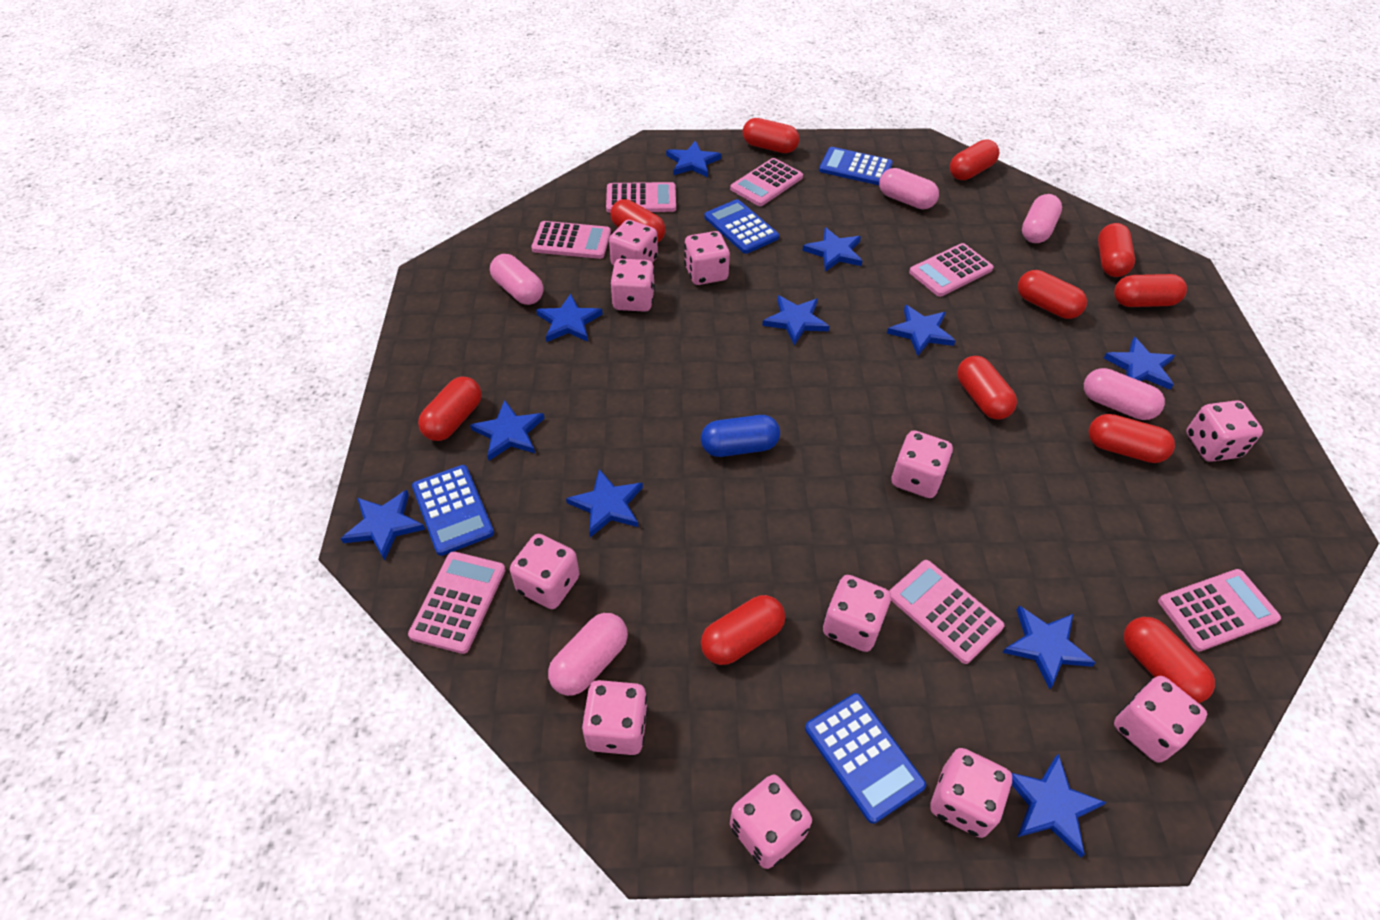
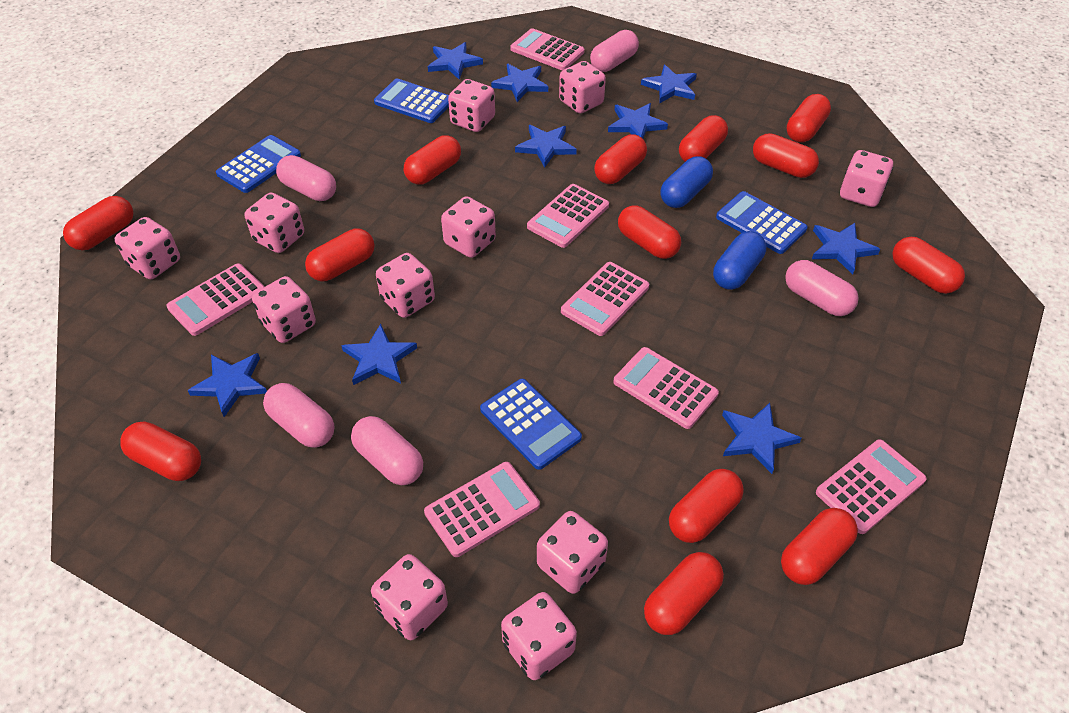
blue capsule: [701,415,780,457] = 1 -> [660,156,713,208] [713,231,766,290] = 2
blue star: [340,490,425,561] [470,400,545,461] [536,294,603,342] [566,469,643,537] [666,141,721,177] [762,295,830,345] [802,227,862,272] [887,305,956,356] [1002,606,1096,689] [1012,754,1107,858] [1104,337,1175,390] = 11 -> [187,353,267,417] [341,324,417,385] [428,42,483,80] [491,64,548,102] [515,125,577,168] [608,103,668,139] [641,65,697,103] [722,403,802,474] [812,223,880,275] = 9
red capsule: [418,377,482,441] [610,199,666,242] [701,595,785,665] [743,118,800,153] [950,139,999,180] [957,356,1017,419] [1018,270,1087,319] [1089,414,1175,463] [1098,223,1135,277] [1114,274,1187,307] [1124,617,1215,703] = 11 -> [63,196,133,250] [120,421,201,481] [305,228,375,281] [404,135,461,185] [594,134,647,184] [618,205,681,259] [644,552,724,635] [669,469,744,543] [679,115,728,162] [753,133,819,178] [781,508,858,585] [787,94,831,143] [892,237,965,294] = 13

